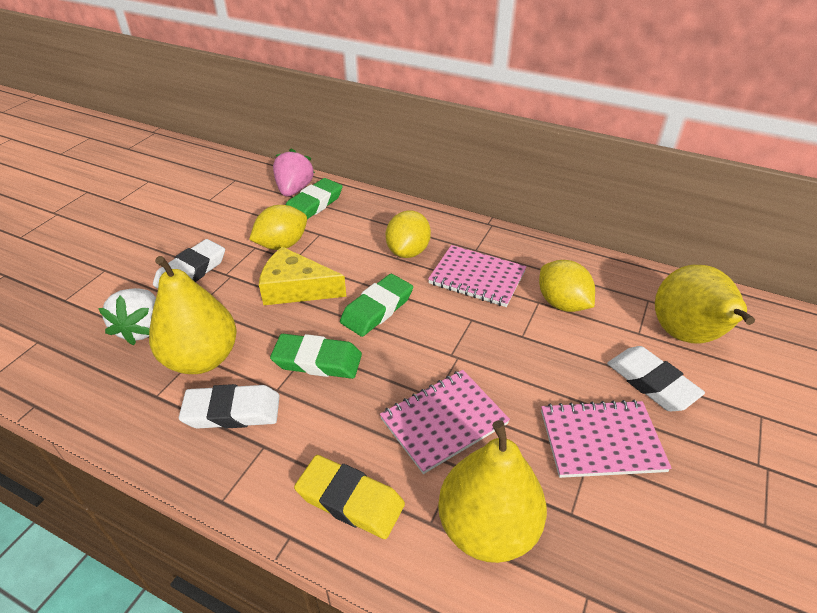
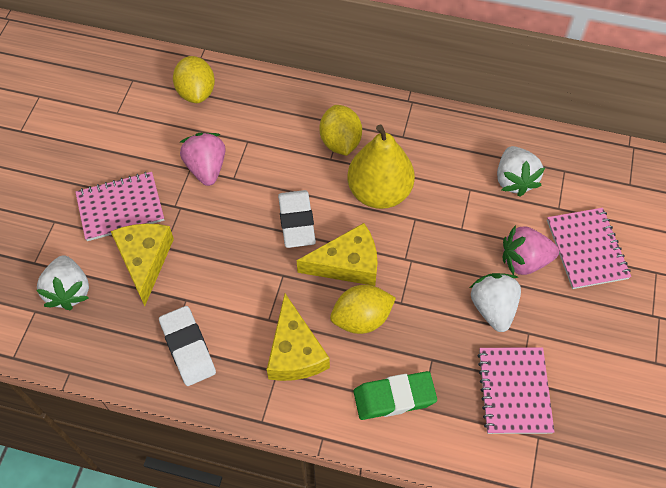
green eraser: [270,334,362,379] [286,178,343,219] [340,274,413,337] = 3 -> [354,371,437,420] = 1
pink strawberry: [273,149,315,196] = 1 -> [180,133,226,186] [503,225,559,275] = 2
white eraser: [153,239,225,288] [179,384,280,429] [607,346,705,411] = 3 -> [159,306,216,386] [278,190,316,248] = 2
white strawberry: [98,288,156,345] = 1 -> [36,255,89,310] [470,273,521,332] [497,146,545,197] = 3
yellow cheese: [259,247,346,305] = 1 -> [111,224,174,306] [267,294,330,381] [297,223,378,286] = 3
yellow eraser: [294,455,405,539] = 1 -> none = 0
yellow pear: [149,256,237,374] [438,420,547,563] [655,265,755,344] = 3 -> [347,125,415,209] = 1

